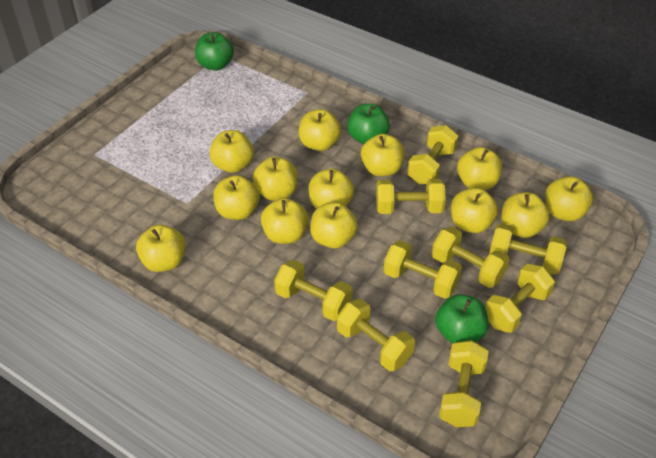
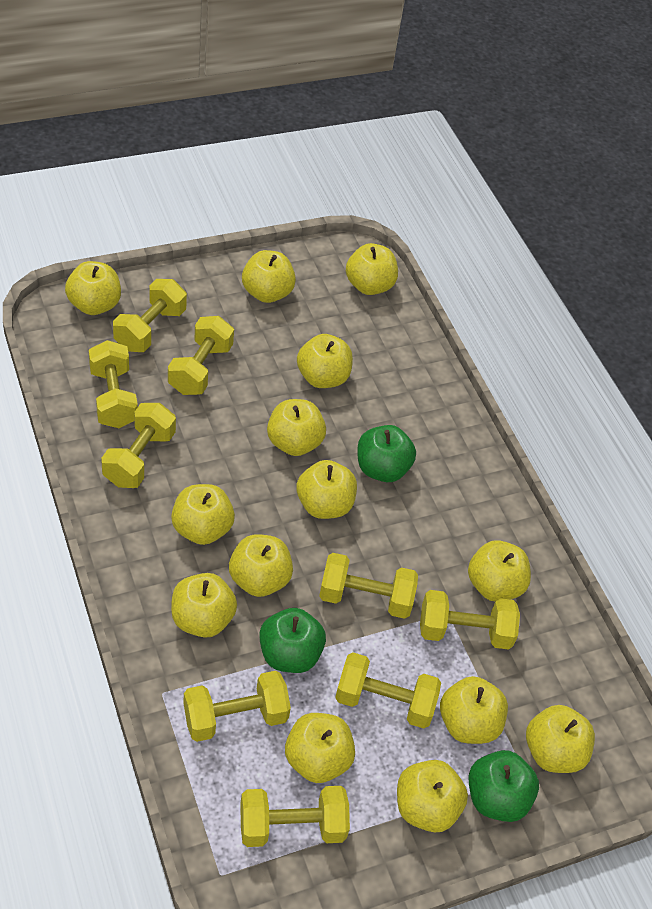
yellow apple: [136,225,186,272] [210,130,254,173] [213,175,260,220] [252,157,298,201] [261,198,308,244] [299,109,341,151] [308,169,354,209] [310,202,358,249] [361,134,405,176] [451,188,498,233] [457,147,502,190] [501,192,550,238] [545,176,593,221] = 13 -> [65,261,121,315] [171,484,235,545] [171,573,237,638] [229,534,293,597] [242,250,296,303] [267,399,326,456] [285,713,355,783] [296,460,357,519] [297,334,353,388] [346,243,398,295] [397,760,468,832] [440,676,508,744] [468,540,531,601] [526,705,595,773] = 14

